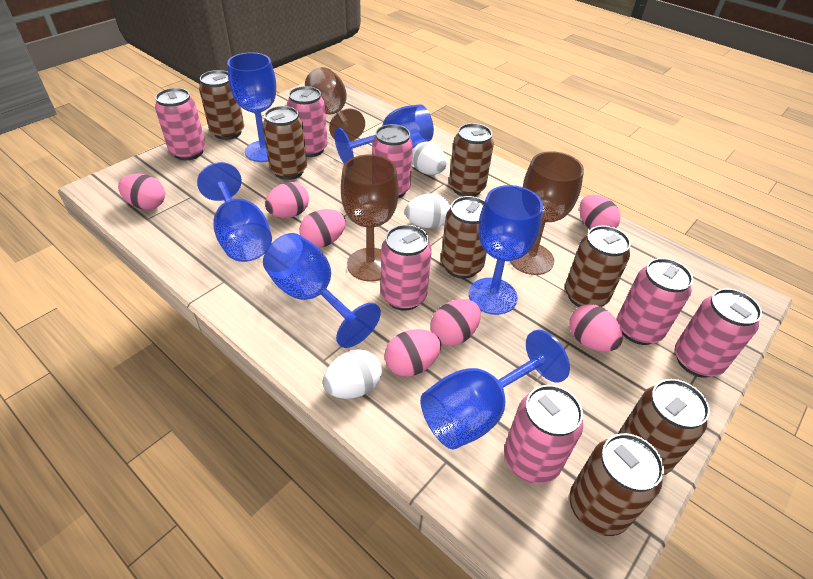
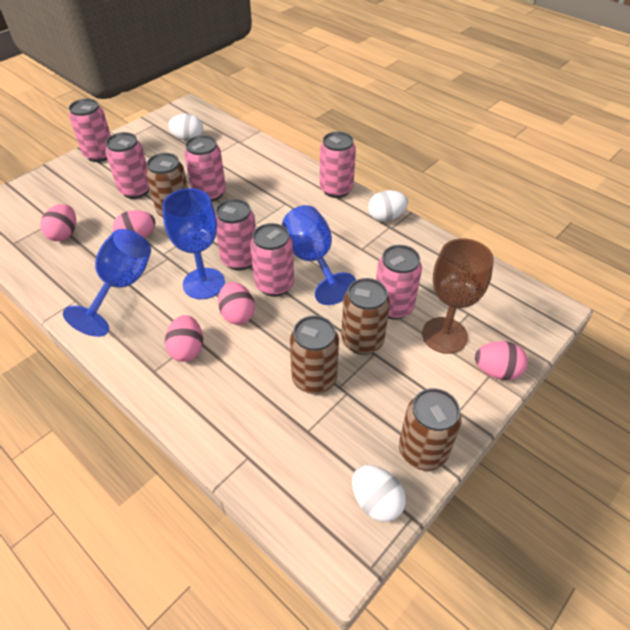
blue goblet: [197,162,272,262] [227,52,276,162] [263,233,381,348] [334,104,434,164] [420,330,570,450] [469,185,543,315] = 6 -> [63,229,151,337] [162,188,225,299] [282,205,356,305] = 3
brown can: [199,70,244,140] [263,106,307,180] [441,196,487,279] [449,123,494,196] [565,226,631,307] [570,433,664,536] [618,379,710,475] = 7 -> [146,153,188,217] [290,315,339,394] [341,278,390,355] [399,388,461,471] = 4
brown goblet: [305,67,365,142] [341,155,399,282] [510,151,584,275] = 3 -> [422,238,494,354] = 1
pink egg: [118,174,165,210] [265,182,309,218] [299,209,346,248] [385,329,441,377] [431,299,481,346] [570,304,623,352] [579,195,621,229] = 7 -> [40,204,76,241] [113,210,155,238] [165,315,203,362] [218,282,255,325] [475,341,528,380] = 5

